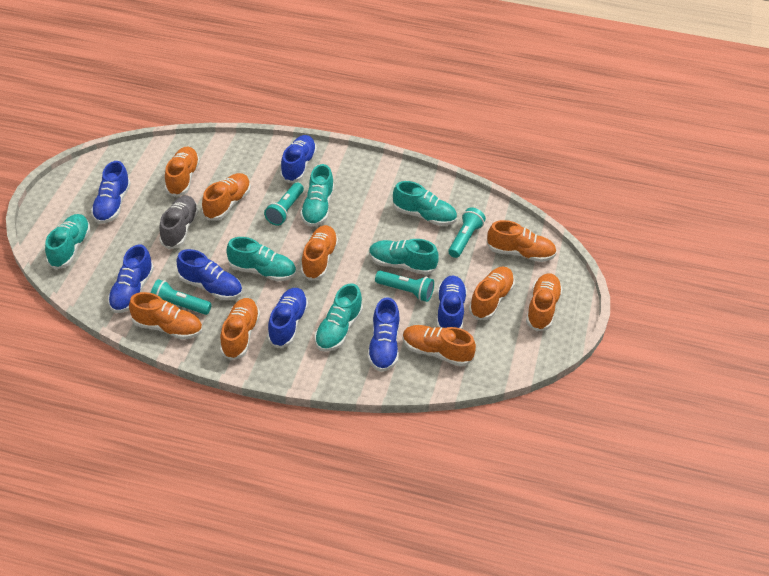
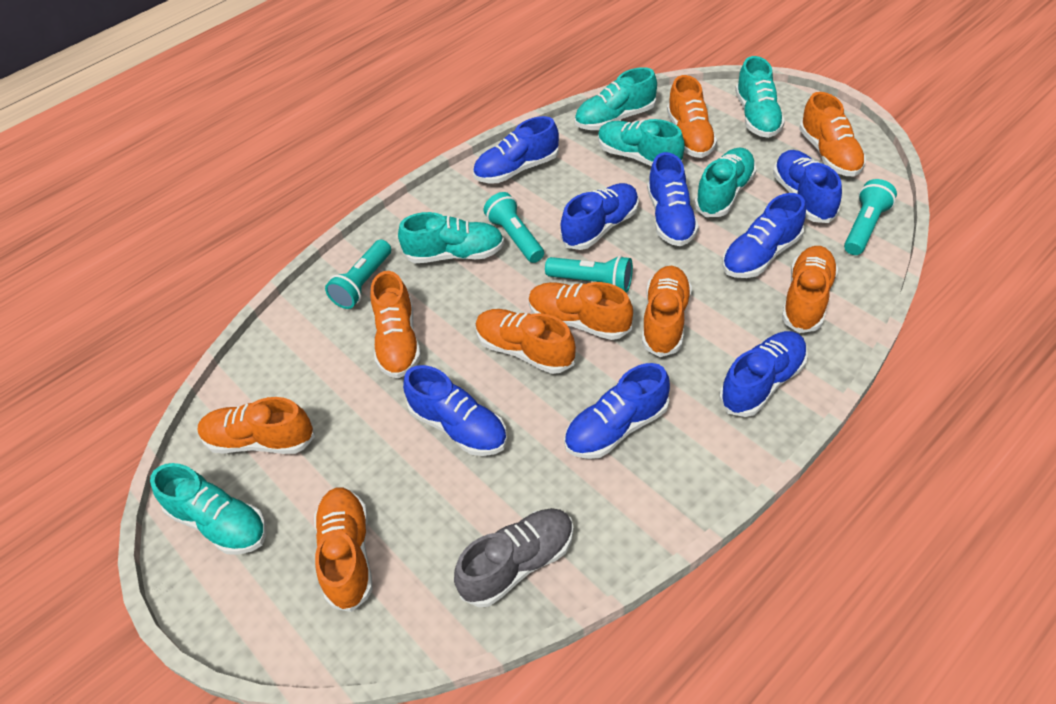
blue shoe: [91,161,131,224] [108,245,154,313] [176,249,242,300] [267,288,308,348] [280,135,317,183] [367,297,399,372] [437,275,467,329] = 7 -> [403,365,507,456] [473,116,559,183] [560,183,639,250] [564,363,670,459] [647,152,699,246] [719,331,808,417] [722,193,806,278] [773,150,842,223] = 8

